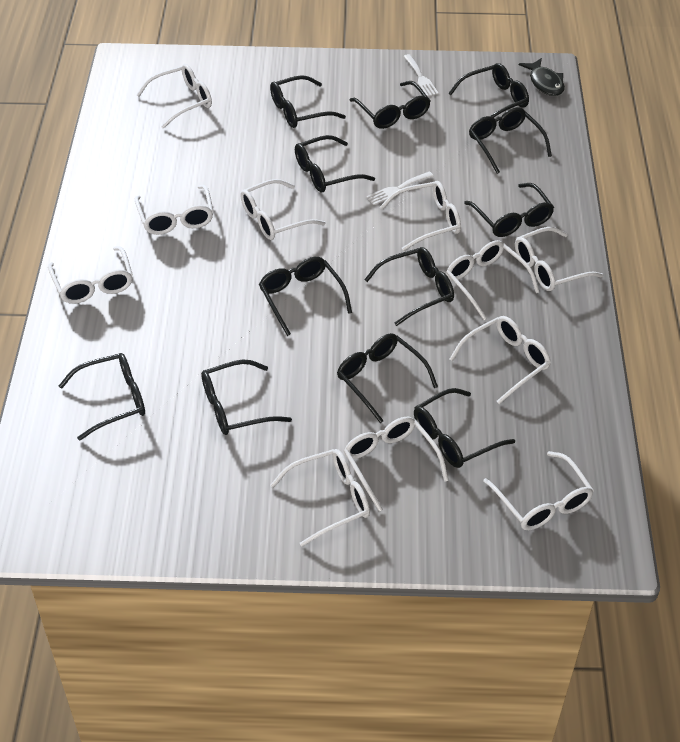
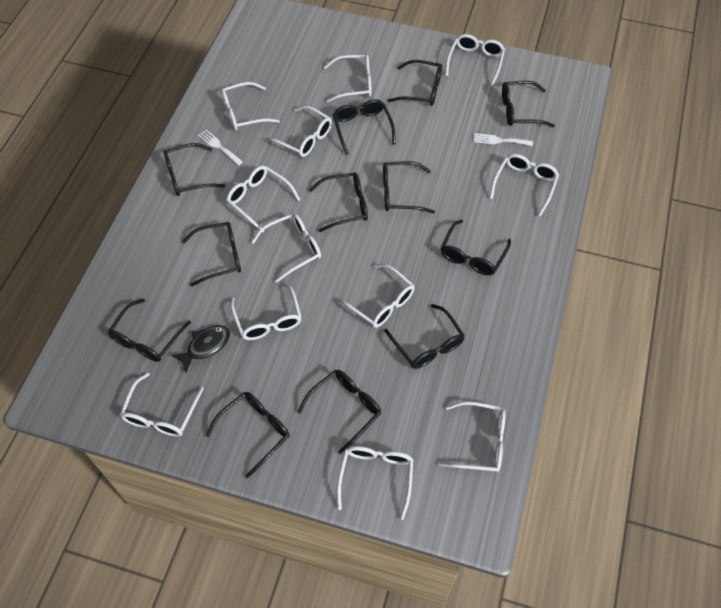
white glasses: [48,246,133,304] [135,185,213,235] [136,64,212,128] [240,179,326,240] [270,449,370,547] [344,417,449,511] [380,181,461,251] [446,240,539,320] [450,316,551,404] [483,451,594,530] [515,227,603,291] = 11 -> [120,372,204,437] [221,82,280,131] [226,166,300,233] [230,282,302,340] [251,213,321,283] [265,106,332,157] [324,54,371,103] [337,264,415,328] [337,446,413,520] [439,401,505,472] [445,34,505,87] [490,154,559,216] = 12

